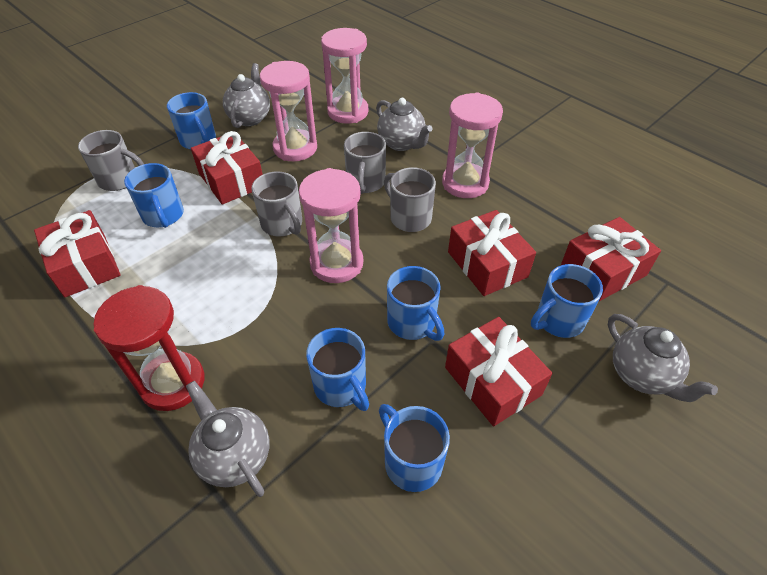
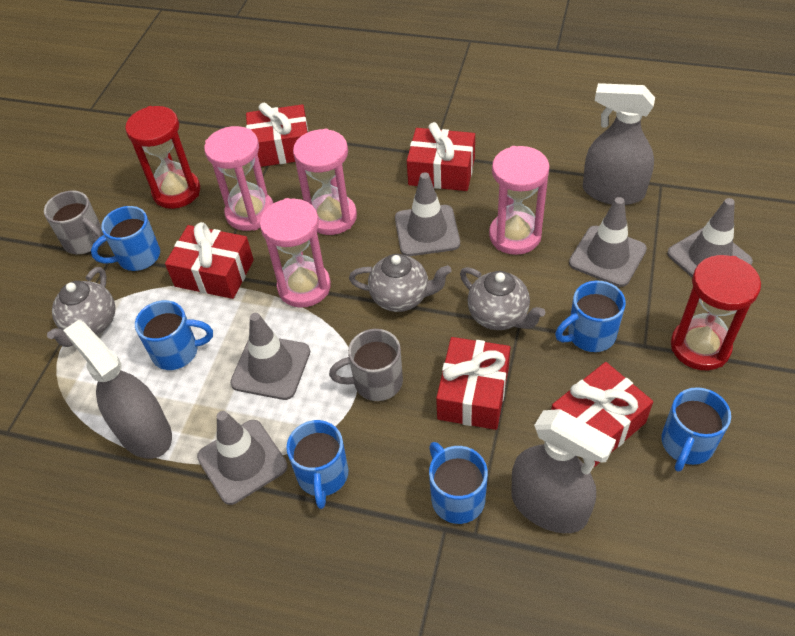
grey mug: [78,130,144,191] [251,171,302,236] [344,132,386,194] [384,167,436,232] = 4 -> [44,191,106,254] [329,329,403,401] = 2
grey spray bottle: none = 0 -> [63,320,172,459] [511,409,616,533] [583,83,655,205] = 3
grey teapot: [186,381,270,497] [223,63,270,128] [376,98,433,151] [608,314,718,402] = 4 -> [47,267,115,347] [349,254,452,312] [460,267,546,330] = 3
grey traffic cone: none = 0 -> [197,411,288,505] [230,313,310,400] [395,172,460,256] [569,197,647,287] [667,198,753,278] = 5
red hourglass: [93,285,204,411] = 1 -> [125,106,200,209] [671,255,761,370] = 2

